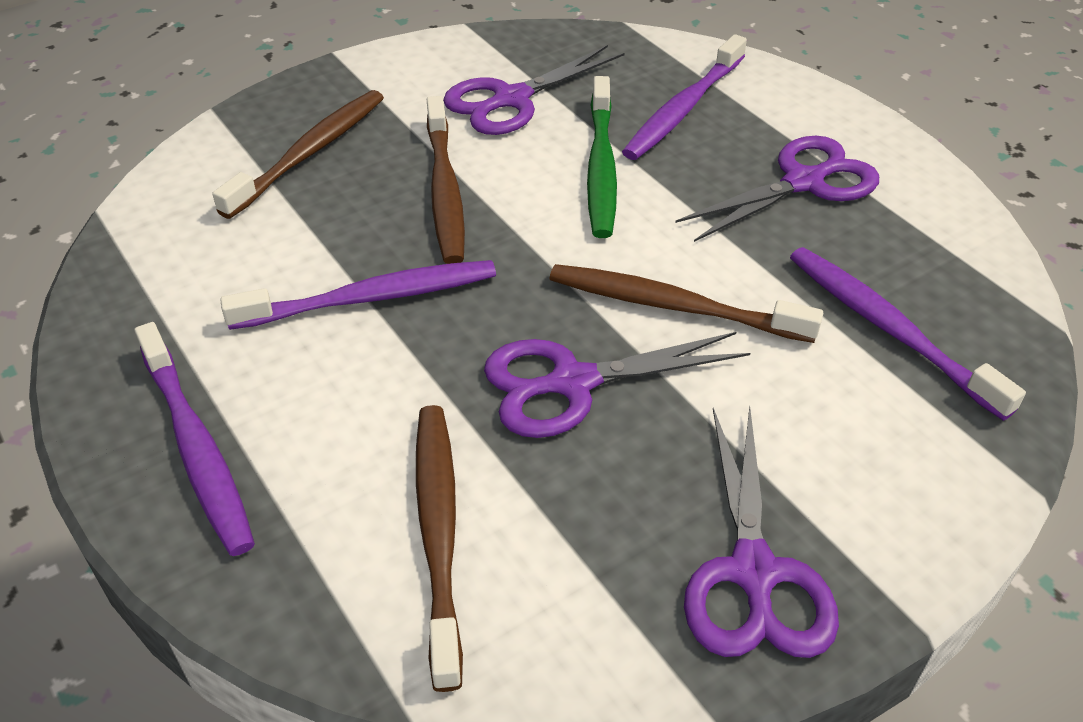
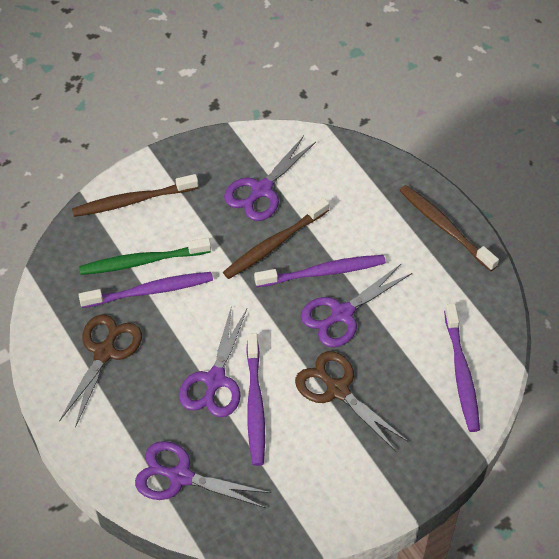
brown scissors: none = 0 -> [59,315,142,427] [295,351,408,451] = 2
brown toothbrush: [212,90,384,219] [416,405,463,692] [427,96,465,264] [549,264,823,343] = 4 -> [72,174,198,217] [223,198,329,279] [399,185,499,271] = 3

